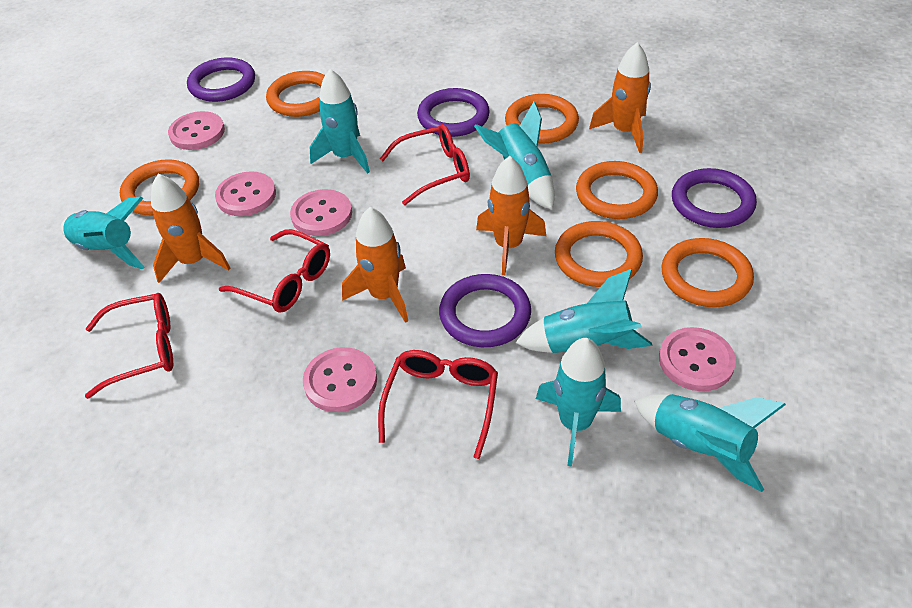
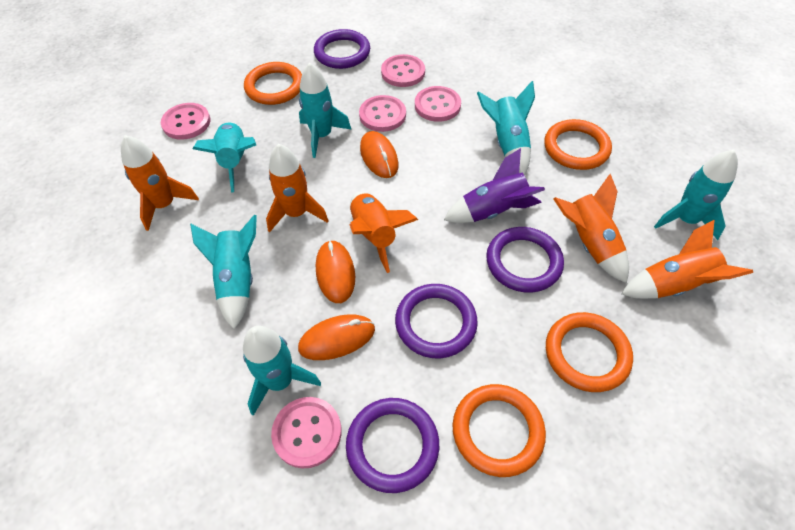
orange mouse: none = 0 -> [298,314,375,360] [316,240,355,303] [360,131,398,178] = 3
orange ring: [120,159,199,215] [266,71,325,117] [505,94,579,144] [555,221,643,287] [576,161,658,219] [661,238,754,307] = 6 -> [244,62,302,105] [452,384,546,477] [544,119,612,170] [546,312,633,392] = 4
orange rocket: [151,174,230,283] [342,207,408,323] [476,156,546,275] [589,42,651,153] = 4 -> [121,135,199,231] [266,144,329,232] [350,192,418,273] [553,174,629,283] [621,219,753,299] = 5
purple rocket: none = 0 -> [444,148,545,223] = 1
red glasses: [85,293,173,399] [219,229,330,312] [378,350,498,459] [380,124,470,205] = 4 -> none = 0

